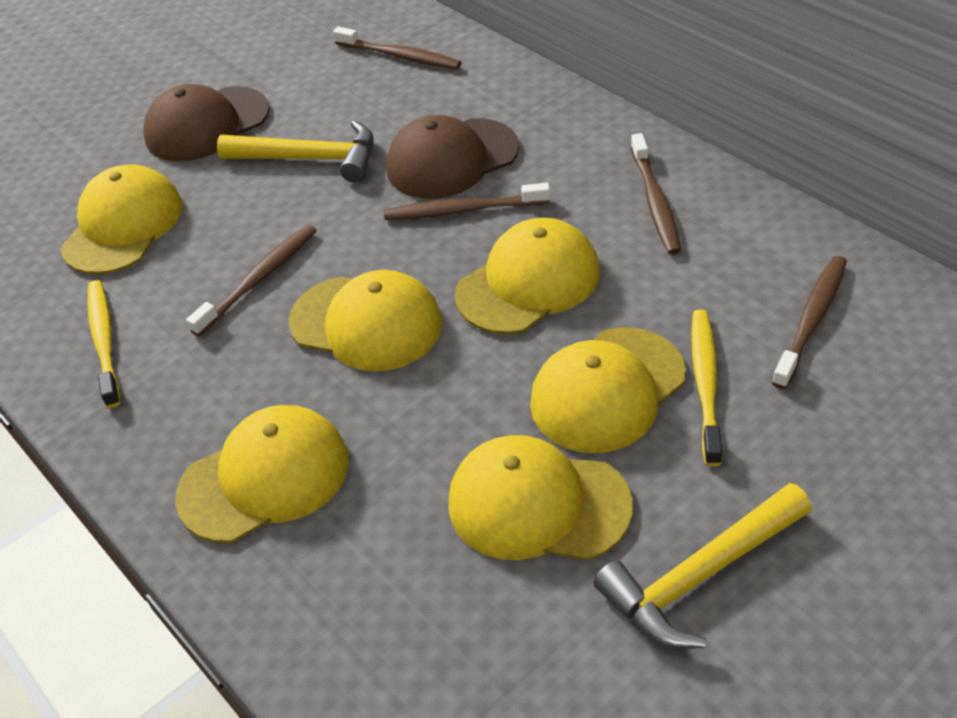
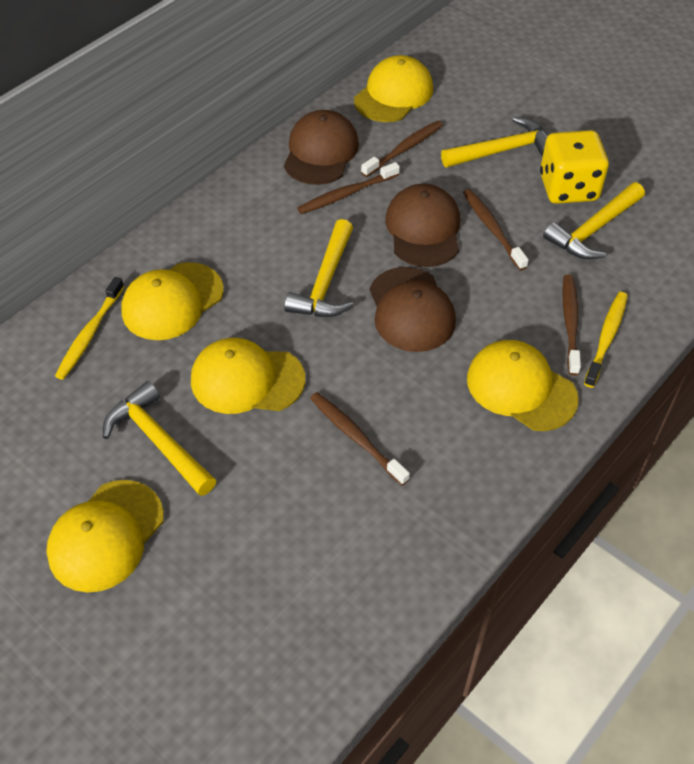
brown cap: [143,84,270,162] [386,115,519,199] = 2 -> [284,110,359,185] [370,267,456,352] [385,184,460,267] = 3
yellow cap: [61,165,183,274] [175,405,349,543] [288,270,442,371] [448,435,633,561] [455,218,600,334] [530,327,686,453] = 6 -> [46,480,164,593] [121,262,224,340] [191,338,305,414] [354,55,433,122] [467,340,579,431] = 5
yellow dice: none = 0 -> [540,130,609,204] = 1
yellow hammer: [217,120,374,183] [594,483,812,649] = 2 -> [103,381,216,496] [284,219,354,317] [441,117,548,167] [543,182,645,259] = 4

